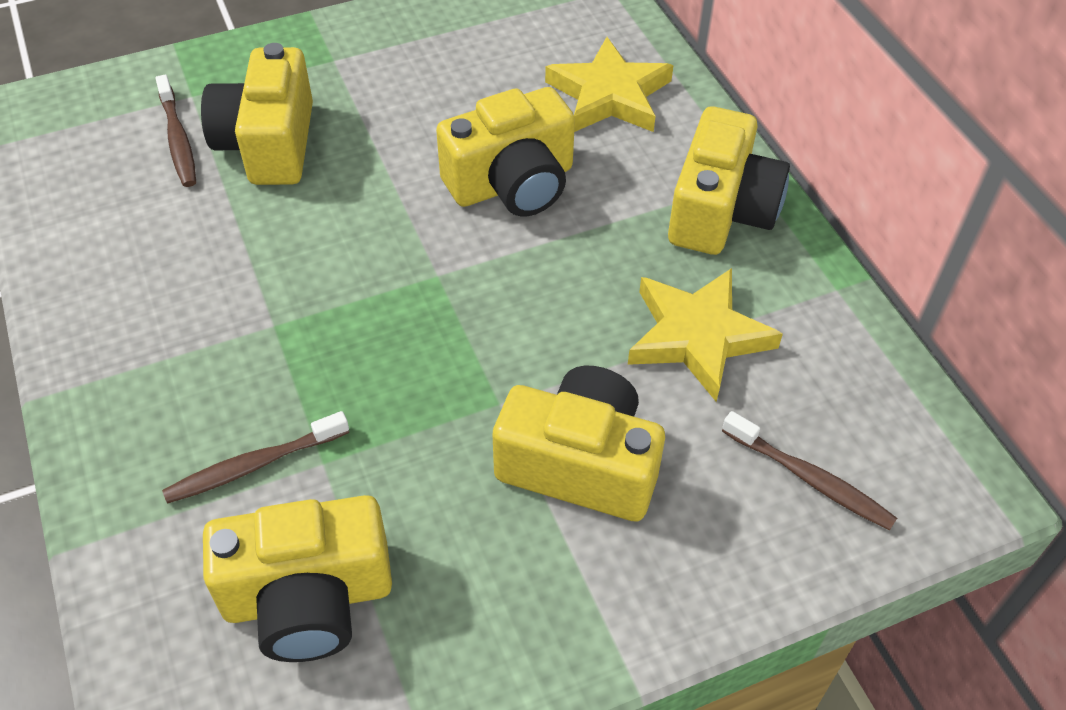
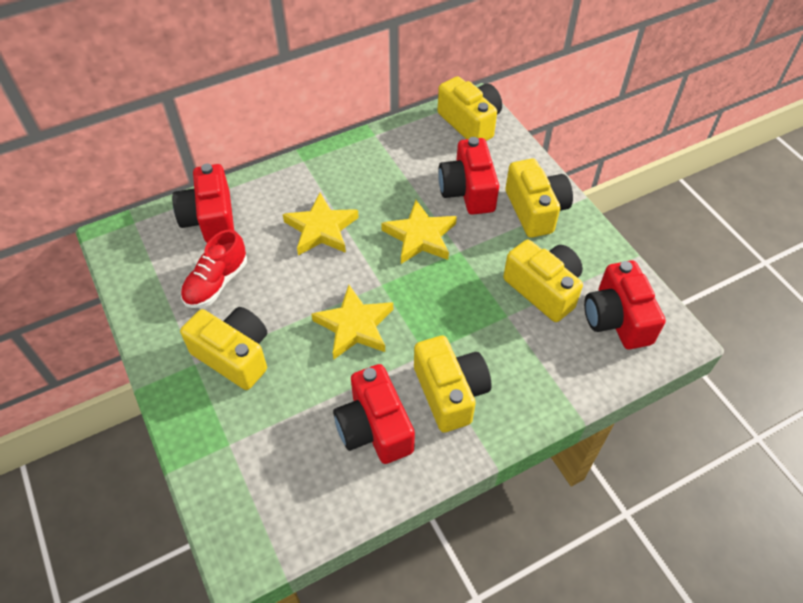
brown toothbrush: [155,75,196,187] [162,411,349,504] [722,411,897,531] = 3 -> none = 0
red camera: none = 0 -> [172,163,234,243] [333,364,415,464] [438,137,499,215] [584,260,666,350] = 4
red shoe: none = 0 -> [181,229,247,308] = 1
yellow star: [545,37,674,132] [628,268,783,402] = 2 -> [283,193,359,256] [311,285,393,359] [381,200,457,264] = 3

